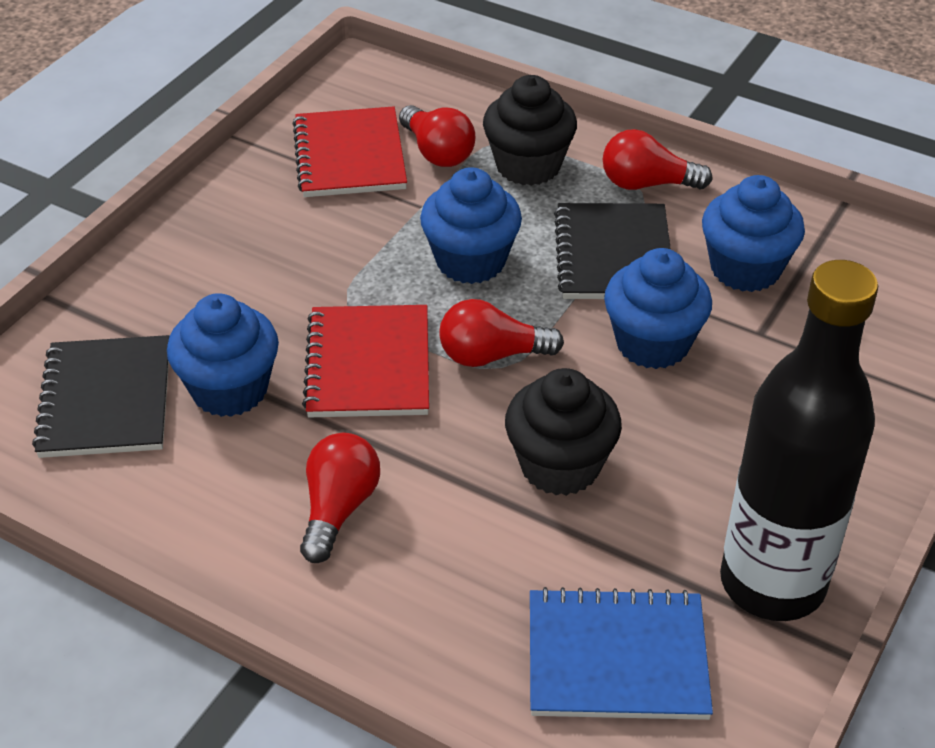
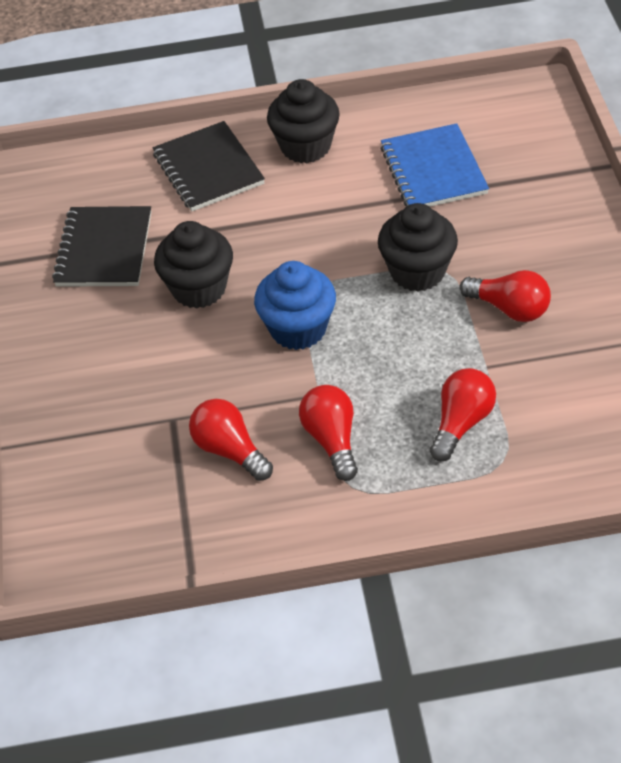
black bottle: [720,260,878,621] = 1 -> none = 0
black cupcake: [483,75,577,186] [505,368,622,496] = 2 -> [154,221,233,309] [267,79,340,163] [378,203,458,292] = 3
blue cupcake: [167,293,279,417] [420,167,522,284] [604,248,712,369] [702,175,805,292] = 4 -> [254,261,336,350] = 1
red notebook: [292,106,407,197] [302,305,429,417] = 2 -> none = 0

